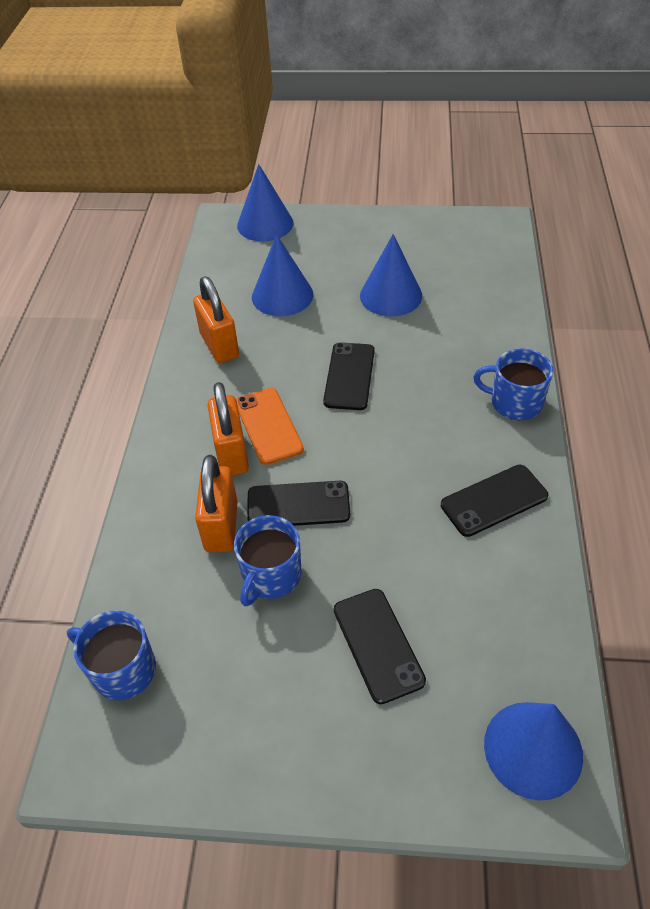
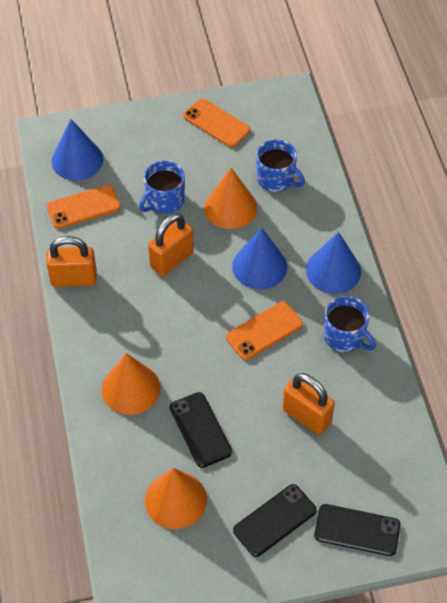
black phone: [247,481,350,526] [323,342,375,410] [334,589,426,704] [441,465,548,537] = 4 -> [170,392,232,468] [233,484,317,557] [314,504,400,556] = 3
blue cone: [237,164,293,242] [252,234,313,316] [360,234,422,317] [484,702,583,800] = 4 -> [51,119,103,181] [232,227,287,289] [306,232,361,294] = 3
orange cone: none = 0 -> [102,353,160,415] [145,468,207,529] [204,168,257,229] = 3
orange phone: [236,388,304,465] = 1 -> [47,185,121,229] [183,99,250,147] [226,301,303,360] = 3

